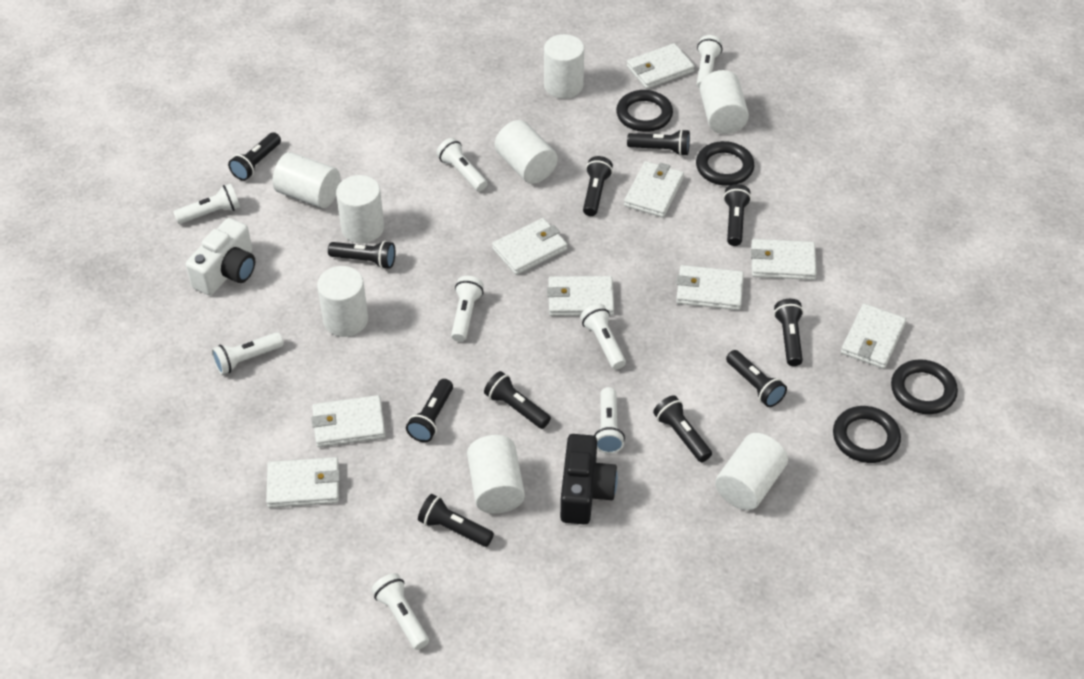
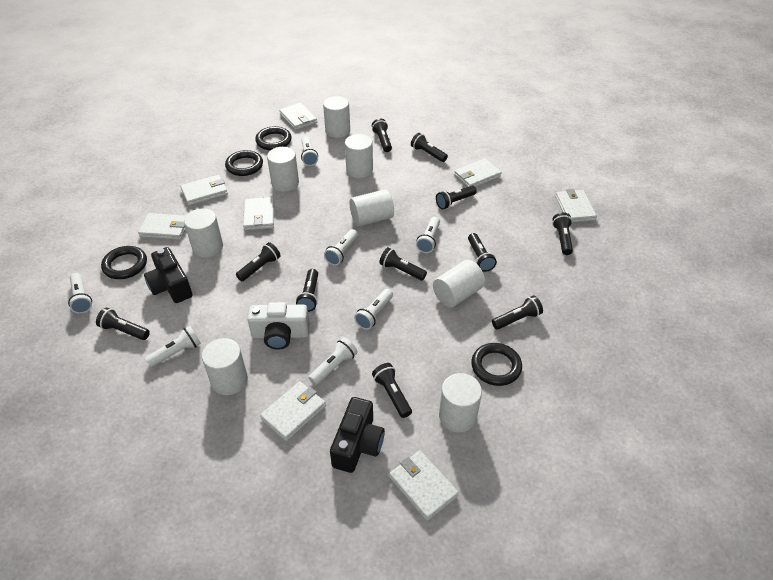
black camera: [560,434,618,525] = 1 -> [144,247,193,303] [330,397,385,473] = 2
white flashlight: [173,184,240,224] [212,332,284,375] [371,573,429,650] [436,138,487,191] [451,276,484,342] [580,304,626,369] [594,387,625,454] [697,35,722,89] = 8 -> [68,273,92,314] [145,326,201,367] [301,136,318,166] [308,337,358,385] [324,229,358,266] [354,289,393,330] [416,217,440,253] = 7
white wallet: [266,457,340,508] [311,395,386,447] [492,218,567,275] [547,276,614,316] [624,161,684,217] [627,43,695,89] [676,265,744,310] [751,239,817,280] [841,303,906,369] = 9 -> [138,213,186,240] [180,175,228,206] [243,197,274,230] [260,381,326,441] [279,103,317,130] [389,451,459,521] [454,158,502,187] [556,189,597,223] = 8

